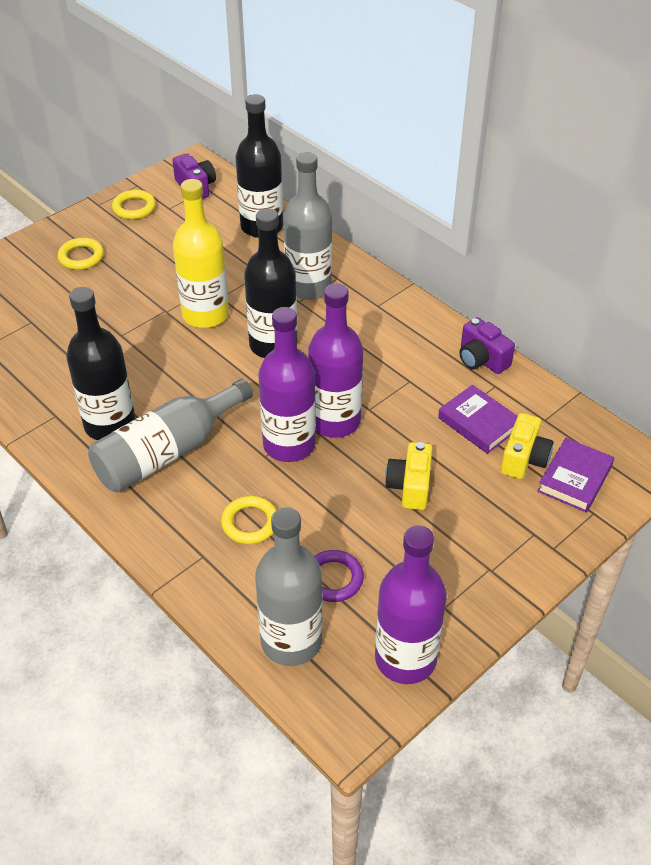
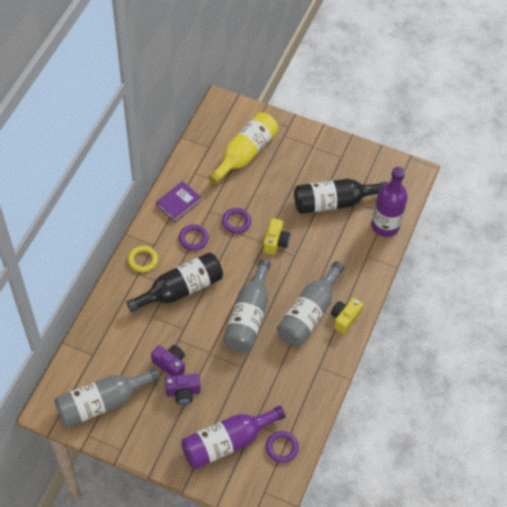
black bottle: [66,287,135,440] [236,94,283,238] [244,208,297,358] = 3 -> [126,252,223,312] [294,179,388,214] = 2
purple book: [438,385,518,454] [537,438,614,513] = 2 -> [156,181,201,222] = 1
purple bottle: [258,307,316,462] [308,283,363,438] [375,525,447,684] = 3 -> [181,406,286,469] [371,167,408,237] = 2
purple ring: [314,550,364,602] = 1 -> [179,224,208,251] [222,208,251,234] [266,431,299,463] = 3
yellow ring: [58,238,104,270] [112,190,156,219] [221,496,276,544] = 3 -> [128,246,158,272] = 1

